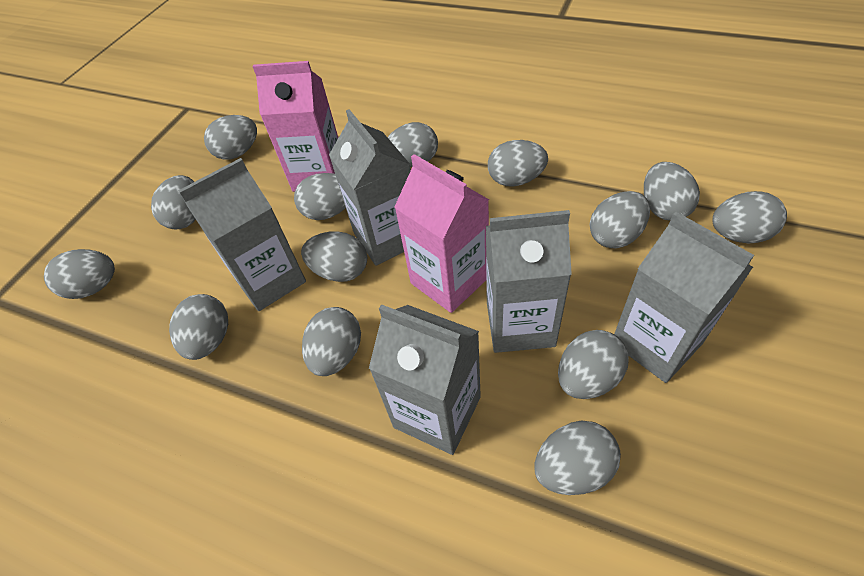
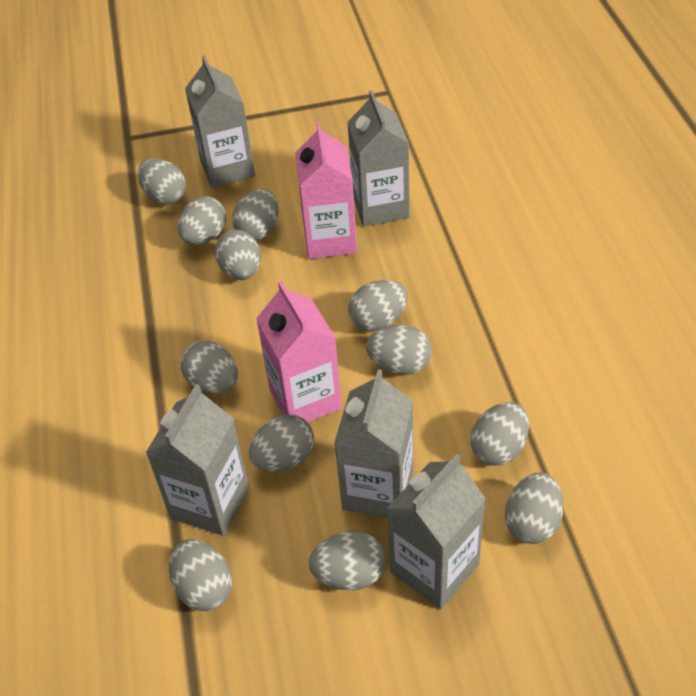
grey egg: [44,249,115,299] [151,175,196,229] [169,294,228,360] [204,115,257,160] [294,173,346,220] [301,231,367,282] [302,307,361,376] [387,122,438,167] [488,140,548,186] [535,421,621,495] [558,330,629,399] [590,191,650,248] [644,162,700,221] [713,191,787,243] = 14 -> [138,159,186,205] [169,539,232,611] [177,196,227,245] [180,341,238,393] [215,230,261,280] [232,189,279,240] [249,414,314,471] [308,531,386,590] [348,280,408,331] [366,325,432,375] [470,402,529,465] [505,473,564,544] = 12

